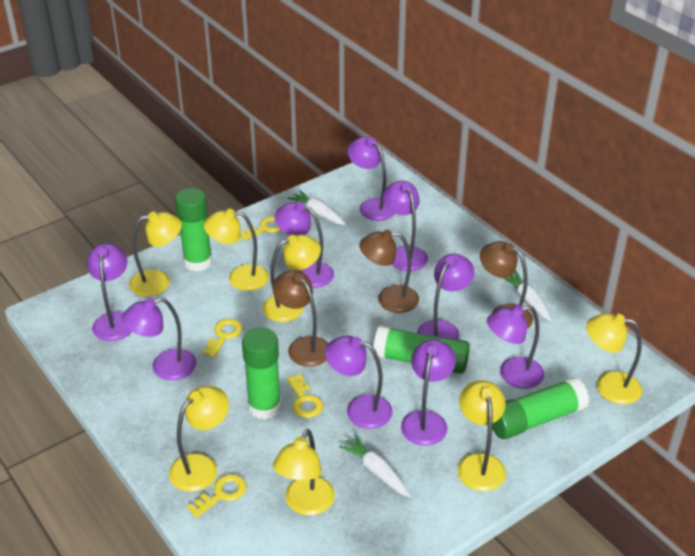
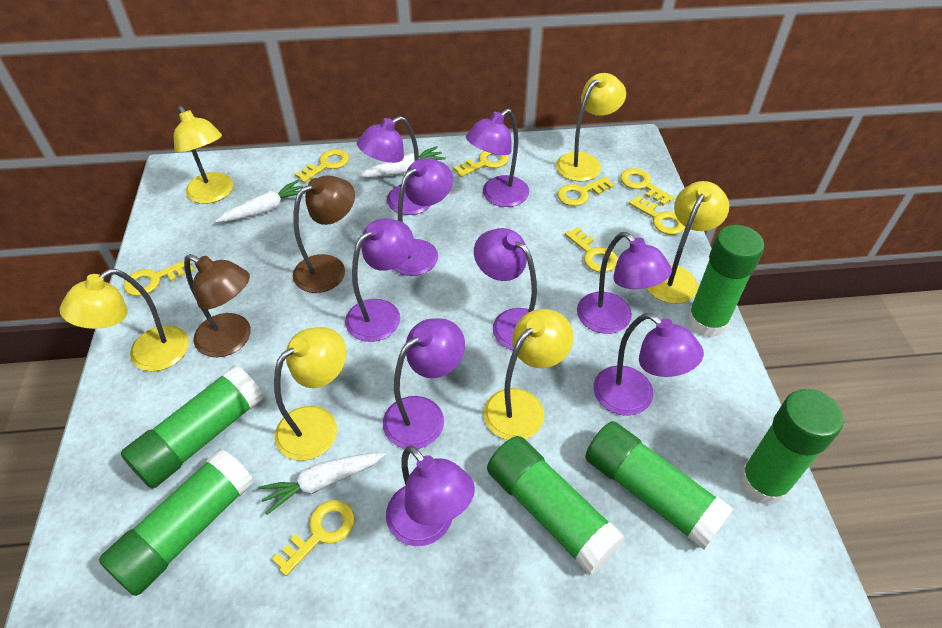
brown lamp: [273,270,328,367] [359,230,419,313] [480,241,533,329] = 3 -> [184,254,251,357] [293,175,355,293] = 2
green glue stick: [175,188,212,271] [242,327,281,420] [373,325,470,374] [492,377,589,439] = 4 -> [99,448,254,596] [121,365,263,489] [487,436,625,575] [585,421,734,550] [687,225,764,338] [739,389,844,506] = 6
yellow key: [187,474,247,518] [202,319,242,357] [241,216,280,241] [287,374,323,418] = 4 -> [123,260,194,296] [272,500,355,576] [295,149,349,183] [453,151,509,177] [557,176,614,206] [565,227,618,272] [620,168,674,206] [629,195,685,235] = 8
yellow lamp: [129,211,182,297] [169,386,229,492] [204,209,269,291] [262,234,321,322] [273,429,335,516] [458,380,506,492] [586,313,642,405] = 7 -> [60,269,189,371] [174,106,233,204] [274,327,346,461] [483,309,574,440] [556,73,626,182] [647,181,729,304] = 6

